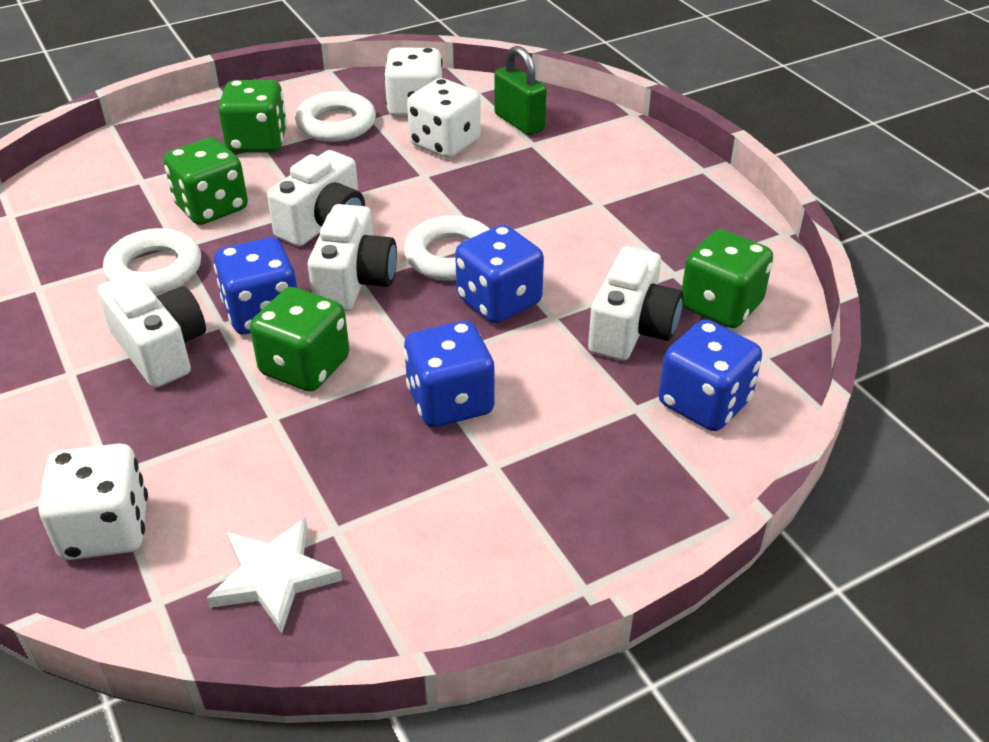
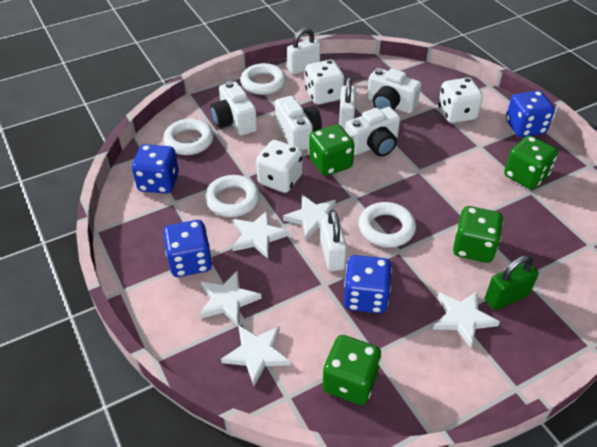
white padlock: none = 0 -> [287,28,320,75] [321,210,347,271] [339,77,356,130] = 3
white ring: [103,228,201,294] [295,91,376,142] [404,215,490,281] = 3 -> [163,119,214,155] [205,175,260,217] [240,63,286,95] [358,202,416,248] = 4
white star: [207,517,342,633] = 1 -> [199,270,262,326] [221,325,290,386] [232,211,289,259] [283,194,336,241] [433,291,500,348] = 5

